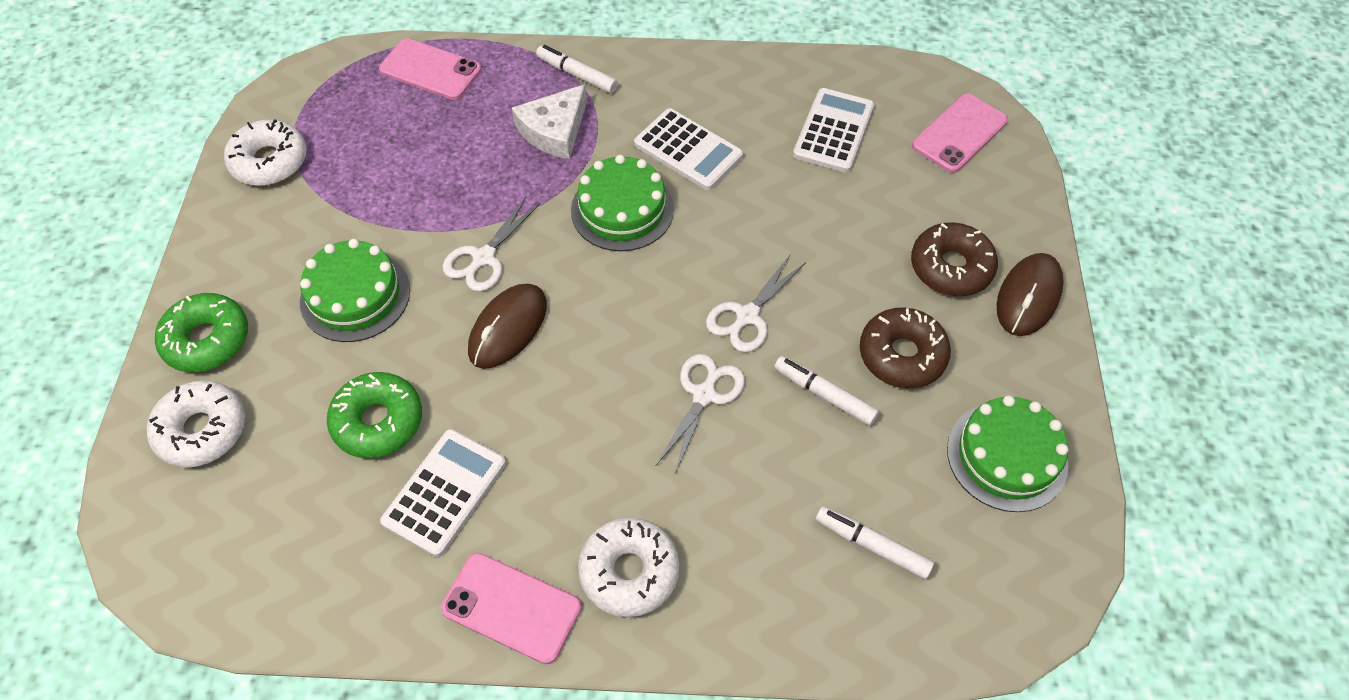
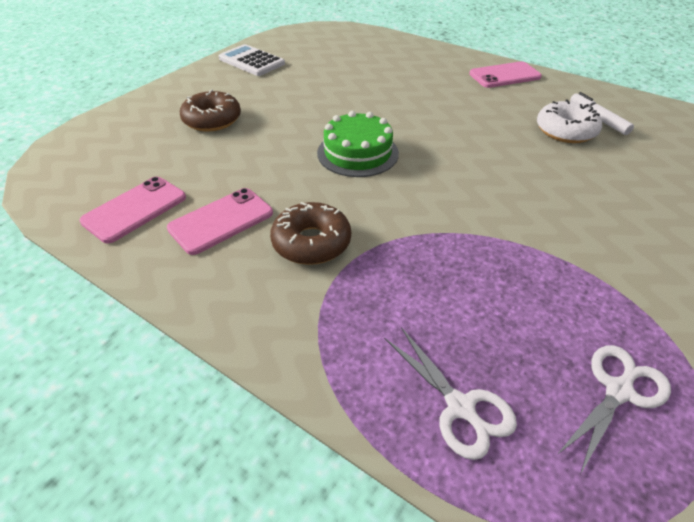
brown mouse: [468,284,547,369] [997,253,1064,336] = 2 -> none = 0
green cake: [300,239,410,342] [571,155,674,251] [947,395,1068,512] = 3 -> [317,111,399,177] = 1
green donut: [155,293,248,372] [327,372,422,459] = 2 -> none = 0
white calculator: [380,429,506,557] [634,108,743,190] [793,88,874,172] = 3 -> [219,44,285,76] = 1
white cheese: [512,84,587,159] = 1 -> none = 0
white donut: [147,380,245,468] [224,119,307,186] [578,518,679,617] = 3 -> [537,99,602,143] = 1
white marker: [536,45,618,93] [774,356,879,425] [815,506,934,579] = 3 -> [570,92,634,135] = 1
white scissors: [442,197,541,292] [656,354,745,474] [706,255,805,352] = 3 -> [384,327,517,460] [558,345,671,473] = 2

